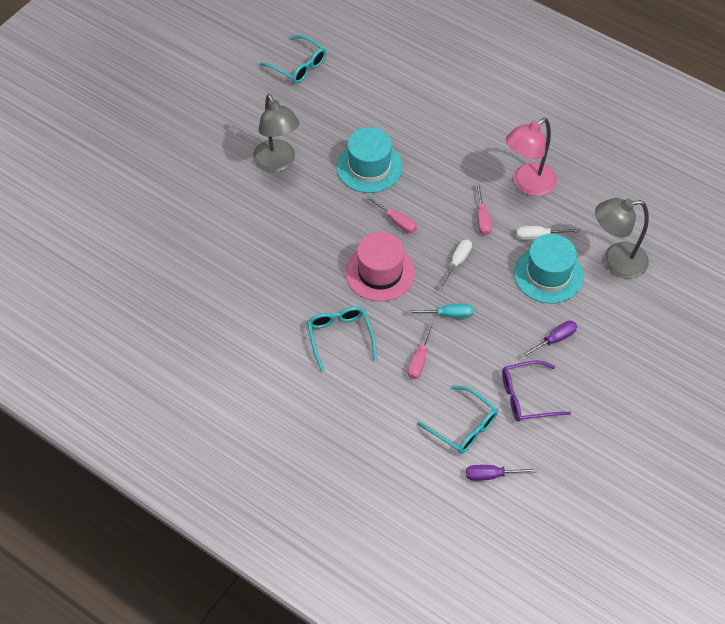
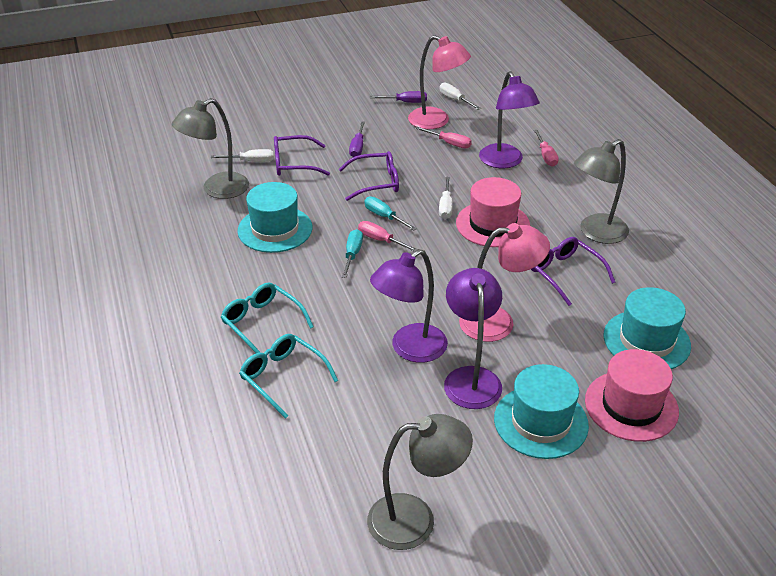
grey lamp: [253,94,300,172] [595,198,649,279] = 2 -> [172,98,249,199] [367,414,473,550] [574,139,629,244] = 3
pink hat: [345,232,415,302] = 1 -> [456,177,530,247] [585,349,679,442] = 2
pink lamp: [506,118,557,196] = 1 -> [408,35,471,129] [459,223,550,342] = 2
purple glasses: [502,360,571,422] = 1 -> [274,135,330,176] [339,151,399,201] [531,237,615,306] = 3
purple lamp: none = 0 -> [370,249,448,363] [444,268,502,409] [479,71,540,169] = 3
turquoise glasses: [260,35,326,84] [307,306,376,372] [417,386,498,454] = 3 -> [221,283,314,353] [239,334,338,419] = 2
turquoise hat: [337,127,402,193] [514,234,584,304] = 2 -> [237,182,312,253] [494,364,589,459] [603,287,691,369] = 3
turquoise screwdriver: [407,304,473,318] = 1 -> [342,229,363,278] [365,196,417,231] = 2
white screwdriver: [438,239,472,289] [516,226,580,240] = 2 -> [211,149,274,162] [439,177,453,219] [440,83,481,110] = 3

